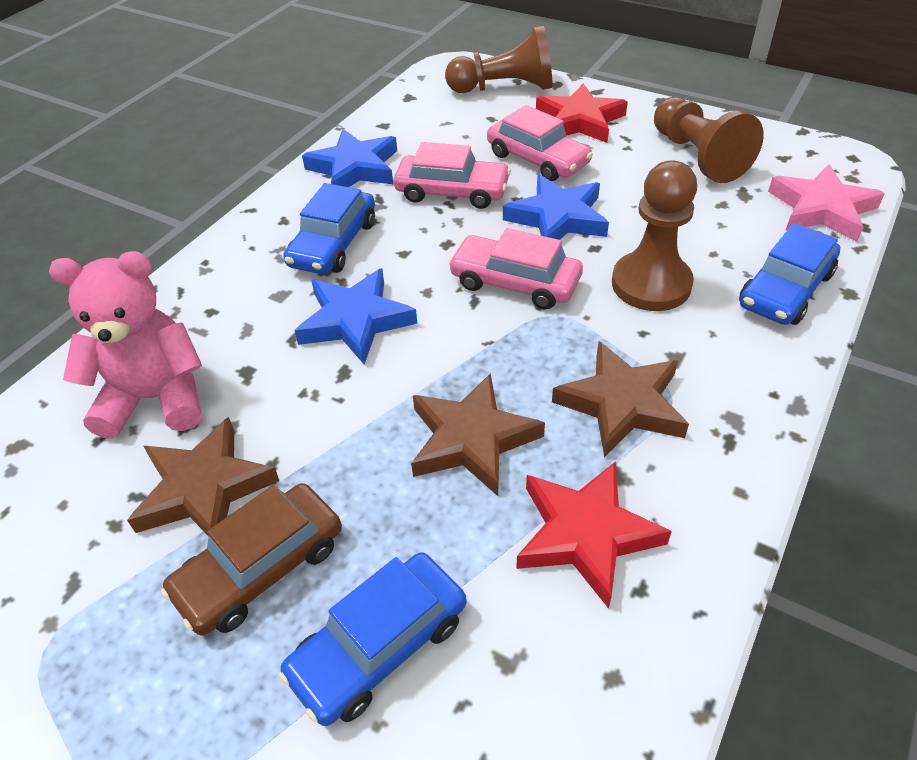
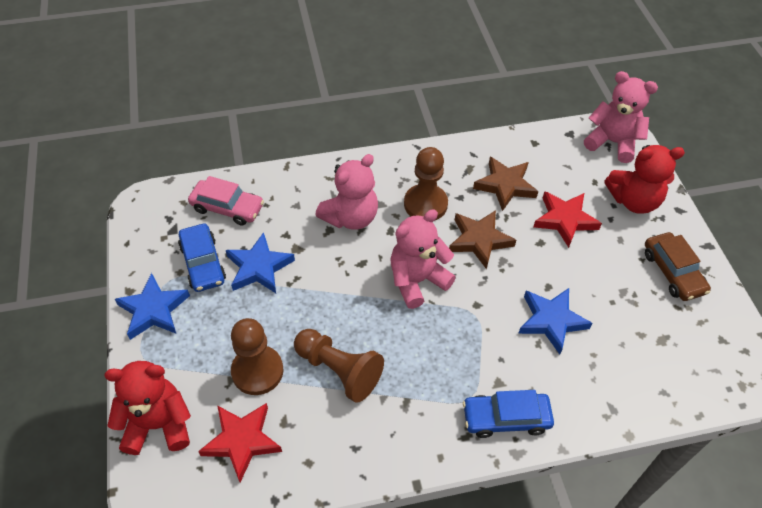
blue car: [279,552,467,726] [283,183,375,275] [739,223,840,325] = 3 -> [178,224,226,292] [463,390,554,438] = 2
brown star: [127,417,279,536] [411,373,545,496] [552,342,689,457] = 3 -> [449,210,516,269] [473,157,538,211] = 2
pink car: [394,142,511,209] [448,228,583,309] [487,105,593,181] = 3 -> [188,176,264,226] = 1
pink star: [768,164,885,242] = 1 -> none = 0
pink teddy bear: [49,251,202,439] = 1 -> [315,154,378,230] [390,209,456,309] [584,71,658,163] = 3
red teddy bear: none = 0 -> [105,361,191,455] [605,145,685,214] = 2

